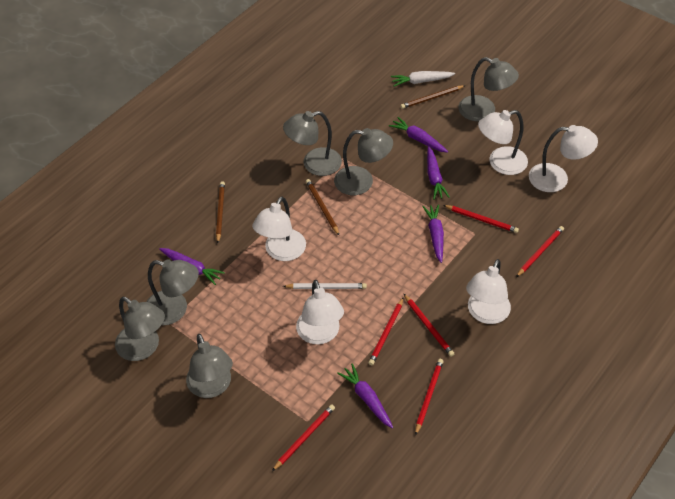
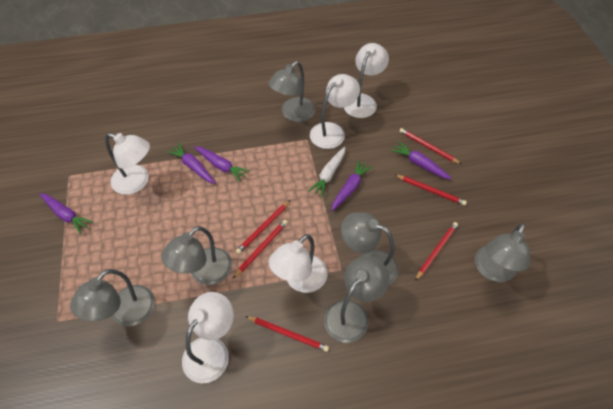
brown pencil: [216,181,225,243] [306,179,339,235] [400,85,465,109] = 3 -> none = 0
white pencil: [283,283,367,289] = 1 -> none = 0

